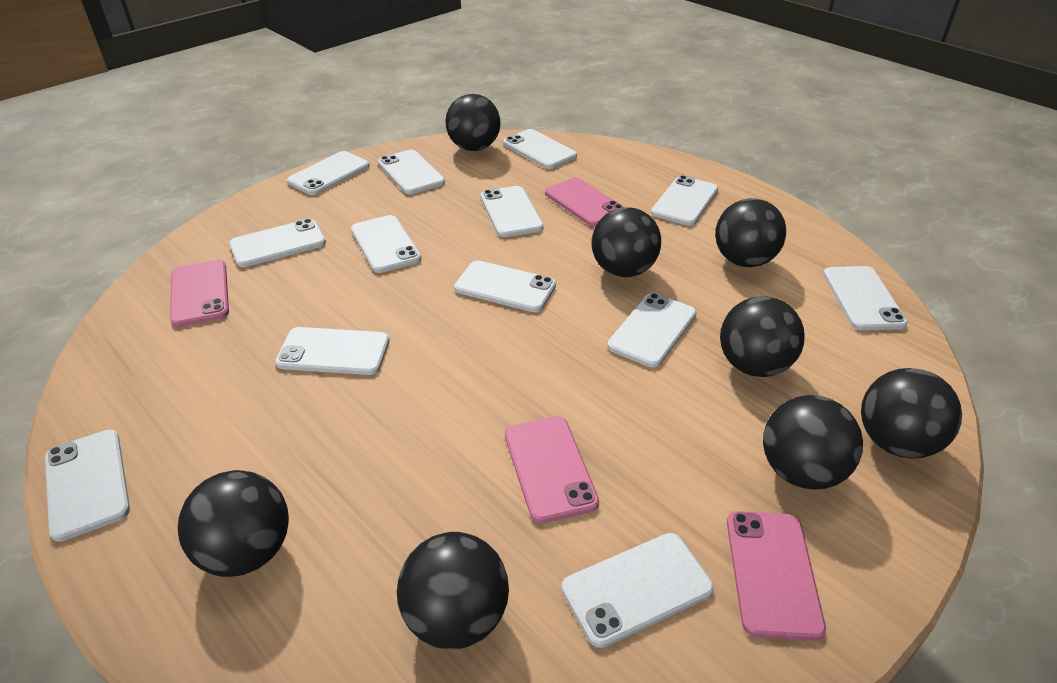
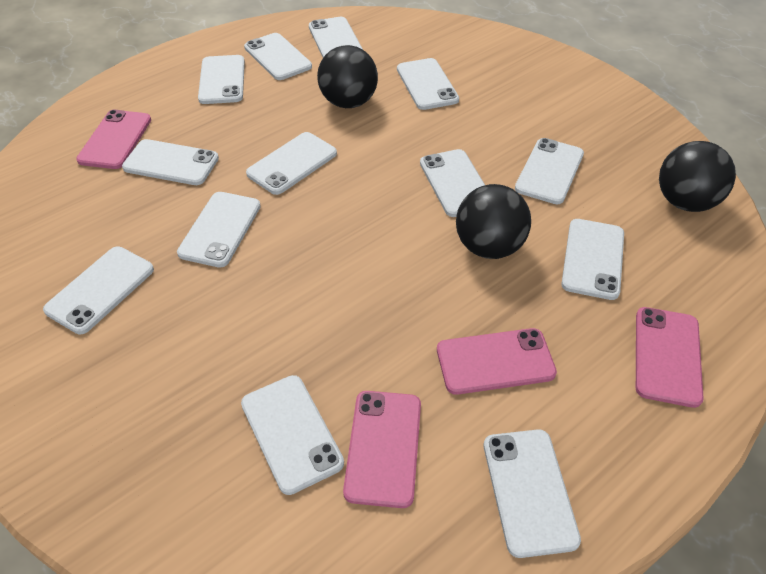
black ball: [178,470,289,577] [397,532,509,649] [445,94,501,151] [591,207,661,277] [715,198,786,267] [720,296,805,377] [763,395,863,490] [861,368,962,459] = 8 -> [317,45,378,108] [456,184,531,259] [659,141,736,212] = 3

